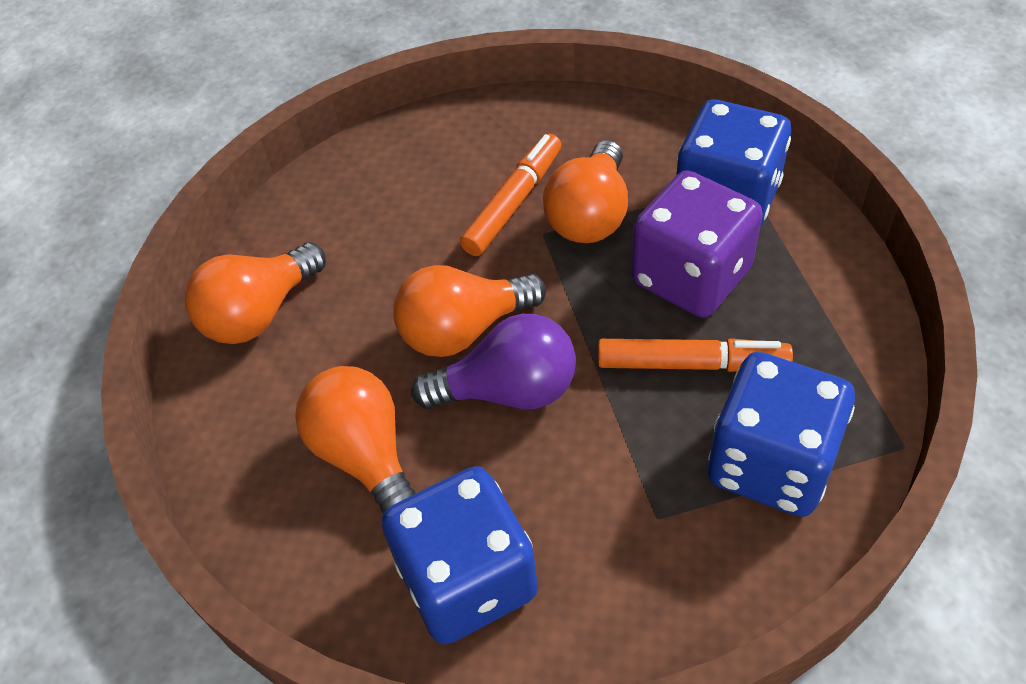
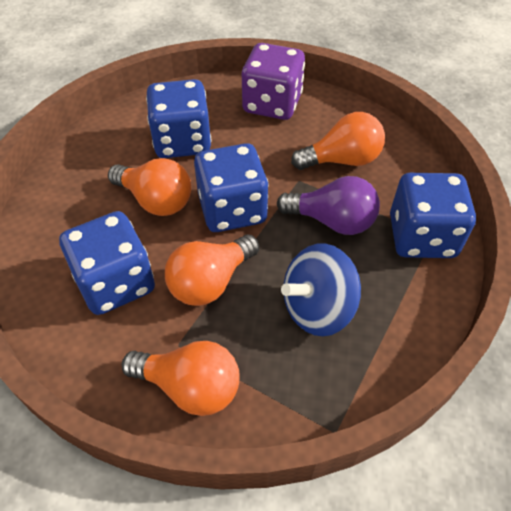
blue dice: [381,466,538,645] [677,100,791,227] [708,352,855,517] = 3 -> [59,211,155,315] [146,79,211,158] [194,143,269,232] [390,173,476,258] = 4
blue spinning top: none = 0 -> [281,243,361,336] = 1
orange marker: [460,134,562,256] [598,338,793,372] = 2 -> none = 0

